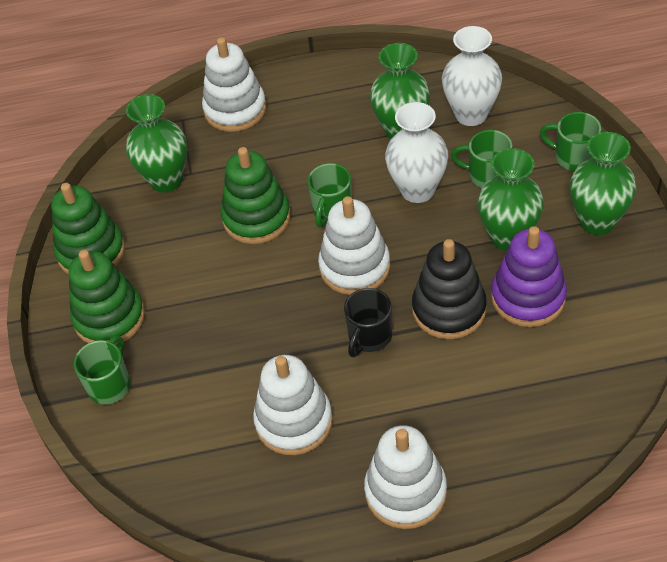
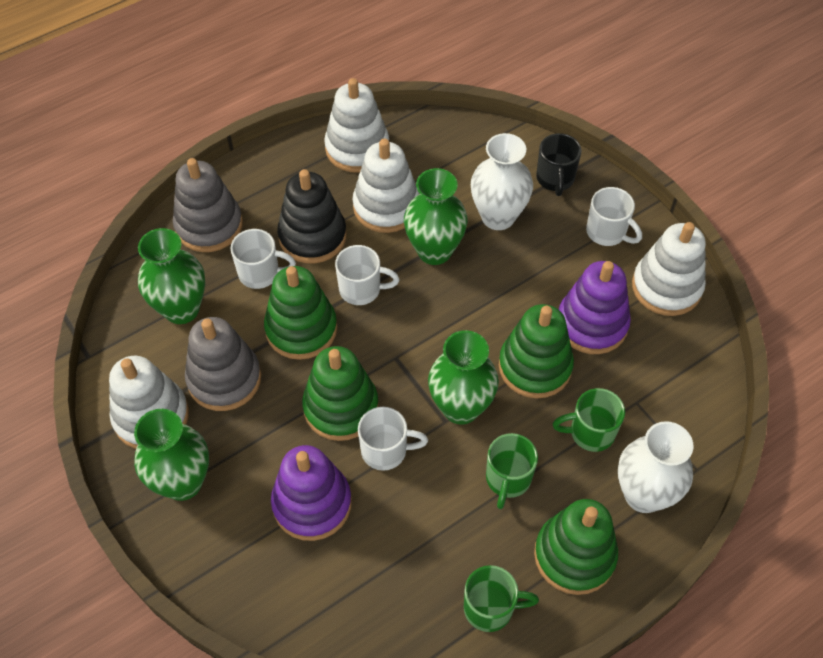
green mug: [74,335,131,405] [308,163,352,227] [451,130,512,188] [540,112,601,171] = 4 -> [464,565,539,632] [486,433,538,509] [553,388,625,452] = 3
green stacking toy: [51,183,125,274] [68,250,145,345] [221,147,290,244] = 3 -> [264,266,337,360] [302,346,379,441] [499,304,574,399] [534,499,618,595] = 4
grey stacking toy: none = 0 -> [173,158,243,252] [185,317,261,411] = 2
purple stacking toy: [491,226,567,327] = 1 -> [271,445,352,541] [559,261,631,354] = 2
white mug: none = 0 -> [231,229,296,289] [335,245,400,305] [358,407,428,471] [586,187,642,246] = 4

